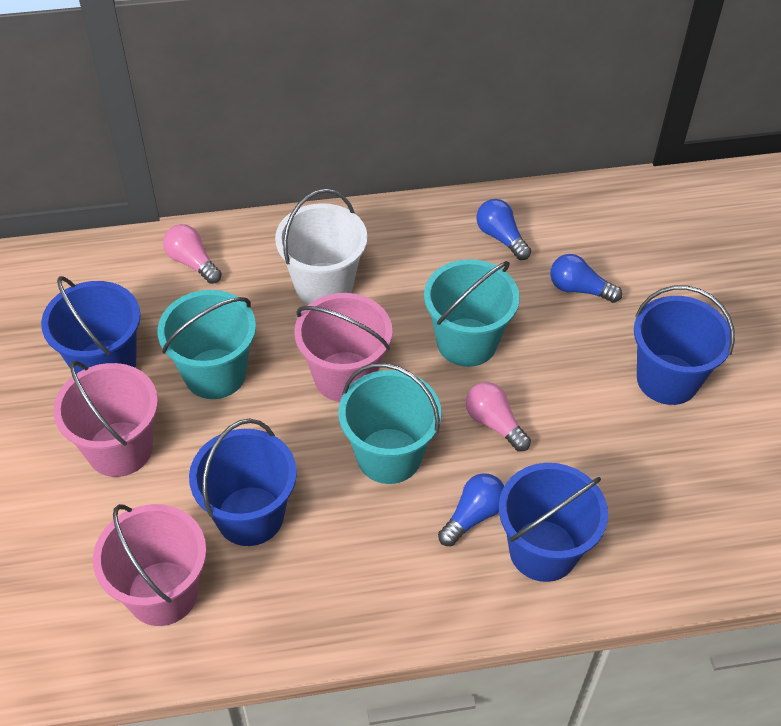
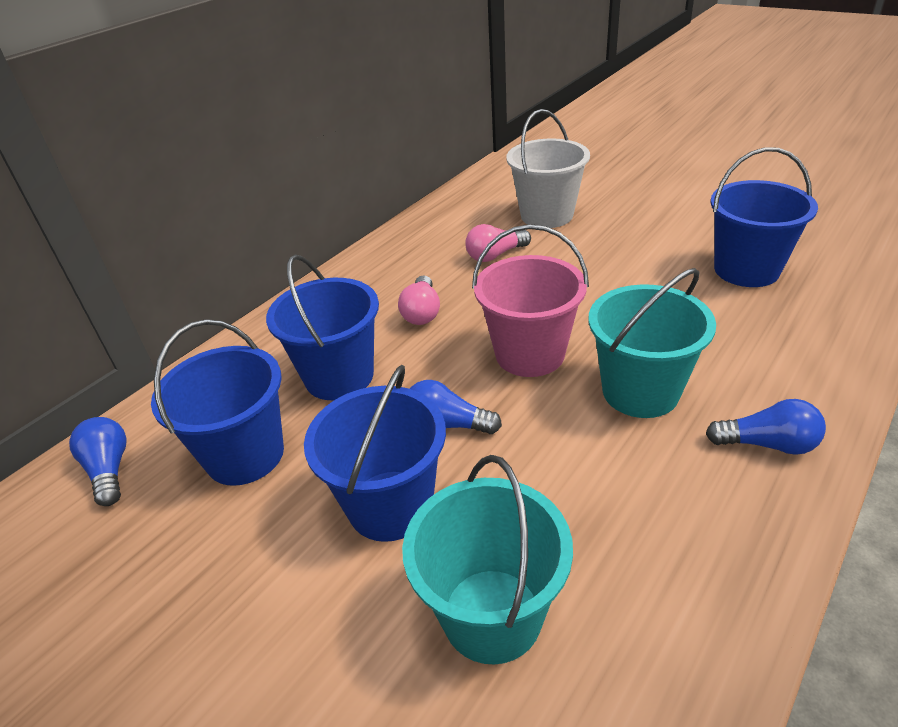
pink bucket: [53,361,158,477] [93,504,207,626] [294,293,392,402] = 3 -> [472,224,589,377] = 1
turquoise bucket: [157,290,256,399] [339,363,442,484] [424,259,520,367] = 3 -> [402,455,573,665] [589,268,716,418] = 2

